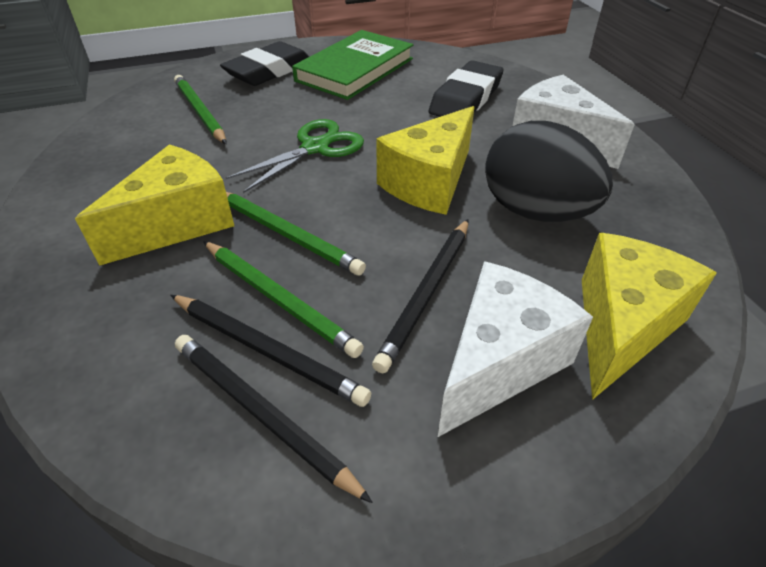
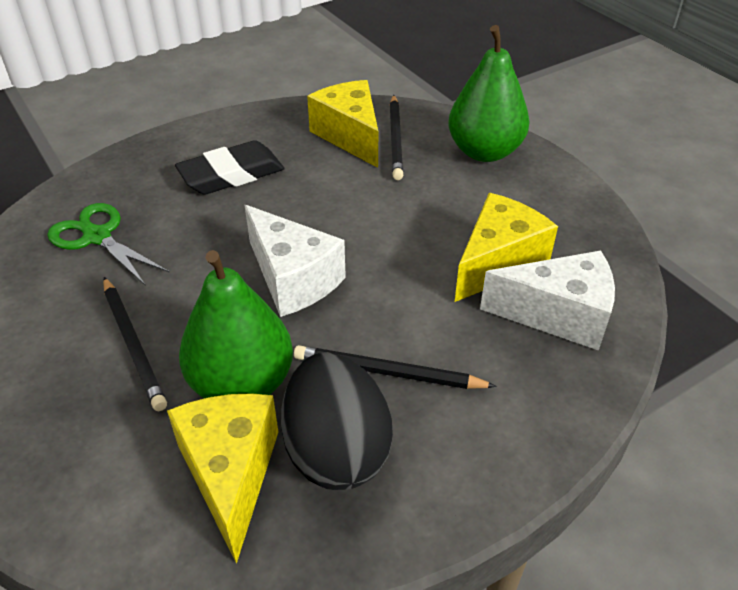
black eraser: [220,41,309,86] [429,60,504,117] = 2 -> [175,140,284,195] = 1
green book: [292,30,413,100] = 1 -> none = 0
green pear: none = 0 -> [179,250,293,398] [448,25,529,162] = 2
green pencil: [174,75,226,144] [203,241,364,358] [226,192,366,276] = 3 -> none = 0

